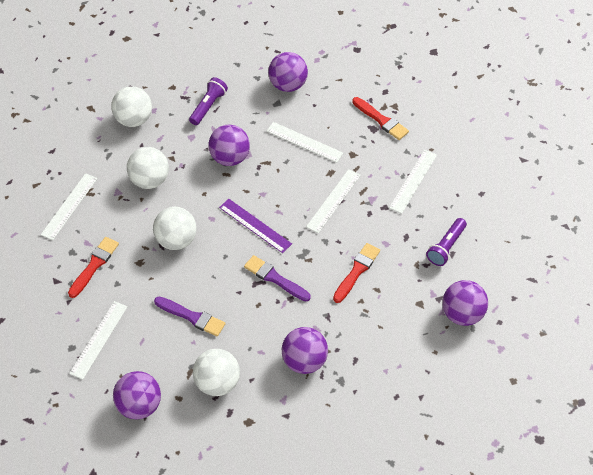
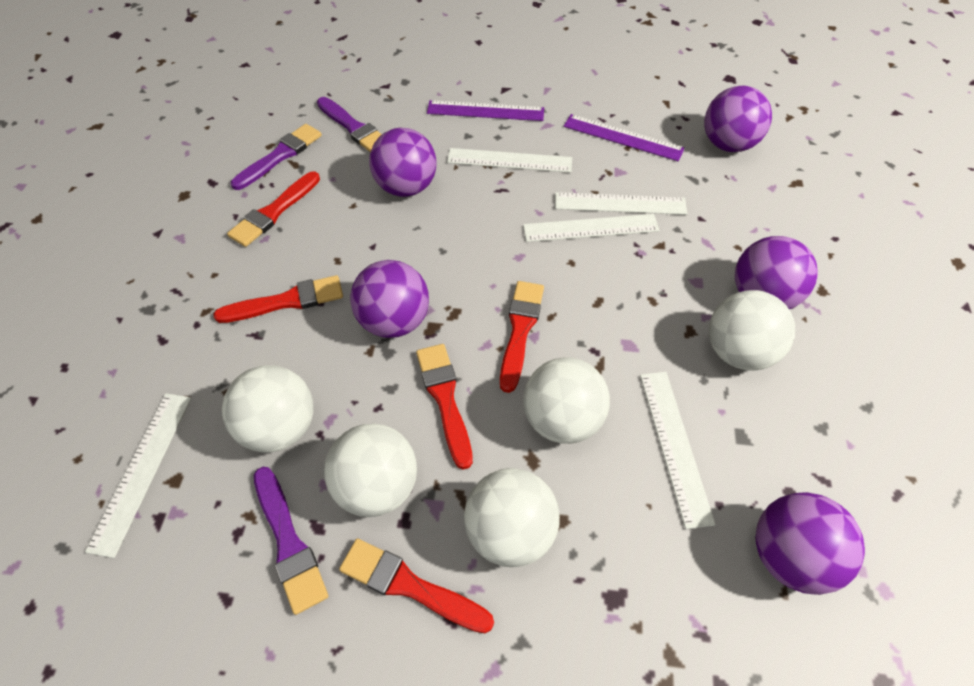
purple brush: [154,296,225,337] [244,255,311,302] = 2 -> [231,124,322,190] [254,467,328,615] [317,97,382,153] = 3
purple flashlight: [189,77,228,125] [426,218,467,266] = 2 -> none = 0
purple ruler: [219,199,292,253] = 1 -> [427,100,544,121] [564,114,685,161] = 2
red brush: [68,237,119,298] [333,243,380,303] [352,97,409,140] = 3 -> [213,275,343,323] [227,172,320,247] [339,539,494,633] [416,344,473,470] [500,281,544,393] = 5
white ball: [111,86,152,127] [127,147,169,189] [153,207,197,250] [193,349,240,396] = 4 -> [222,365,313,453] [324,424,417,517] [464,468,560,567] [523,357,610,444] [709,290,795,371] = 5

